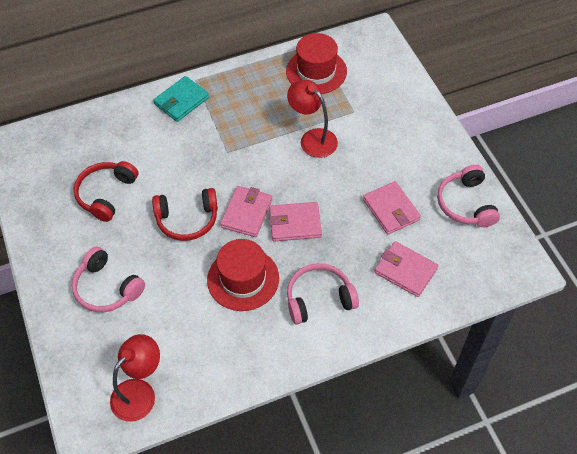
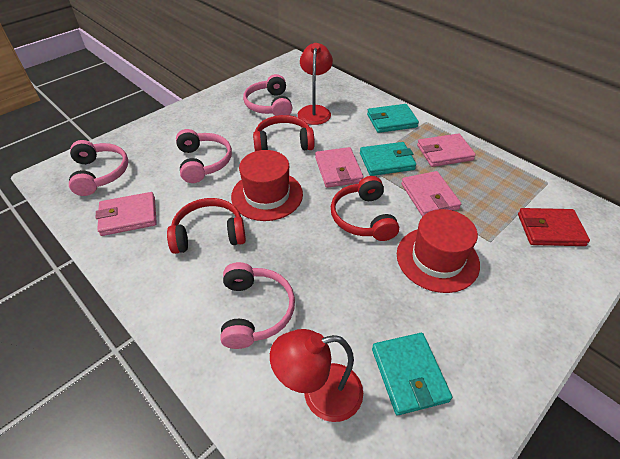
pink headphones: [72,247,145,312] [287,263,359,325] [437,165,500,227] = 3 -> [69,140,128,196] [176,129,232,183] [220,262,295,349] [243,74,292,116] = 4
red headphones: [74,161,138,222] [152,188,218,241] = 2 -> [167,198,246,254] [253,115,315,151] [331,176,399,241] = 3
red wallet: none = 0 -> [518,208,590,246] = 1
turquoise wallet: [153,76,209,122] = 1 -> [360,142,416,176] [367,104,419,133] [372,333,452,415] = 3

